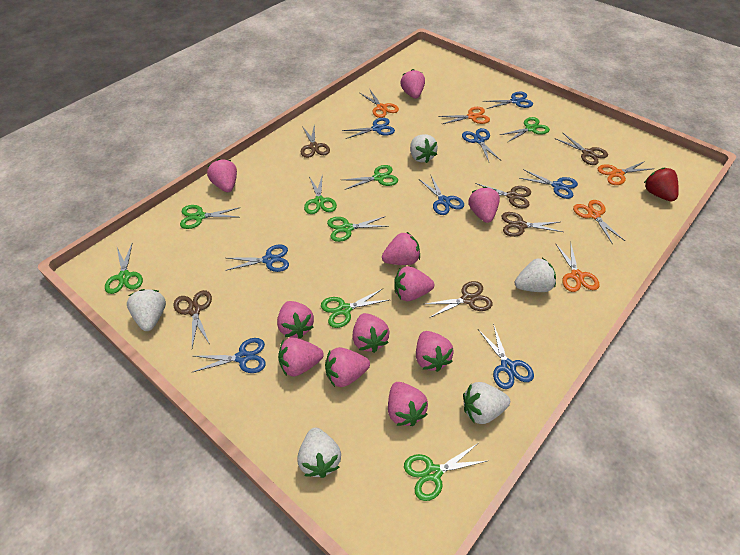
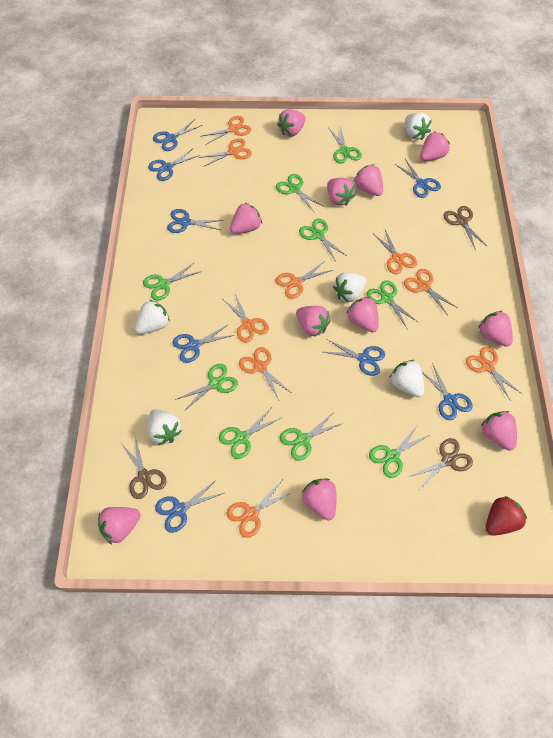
brown scissors: [173,290,212,348] [301,124,330,158] [425,281,493,318] [475,183,531,208] [502,212,563,237] [554,133,608,165] = 6 -> [120,437,166,499] [409,438,473,490] [443,206,487,250] = 3
green scissors: [105,244,143,294] [180,205,241,229] [304,174,337,214] [321,288,389,328] [327,216,389,242] [343,165,398,190] [404,443,487,501] [500,117,550,142] = 8 -> [143,262,202,301] [175,364,238,412] [219,407,281,459] [276,174,323,212] [280,411,343,461] [299,218,347,261] [329,125,362,164] [367,280,419,328] [369,425,430,478] = 9
orange scissors: [360,90,399,118] [438,107,490,124] [555,242,600,292] [573,200,625,244] [598,161,651,185] = 5 -> [199,138,252,166] [200,116,251,145] [224,294,269,343] [227,481,292,538] [239,347,290,400] [276,261,333,299] [374,230,417,274] [404,269,457,314] [466,347,522,401] = 9

